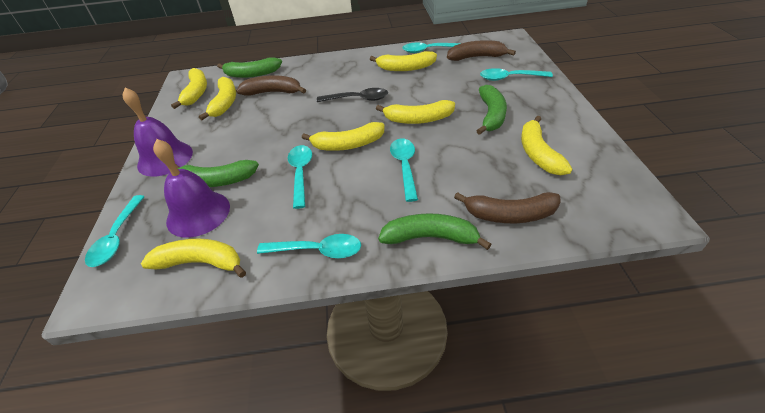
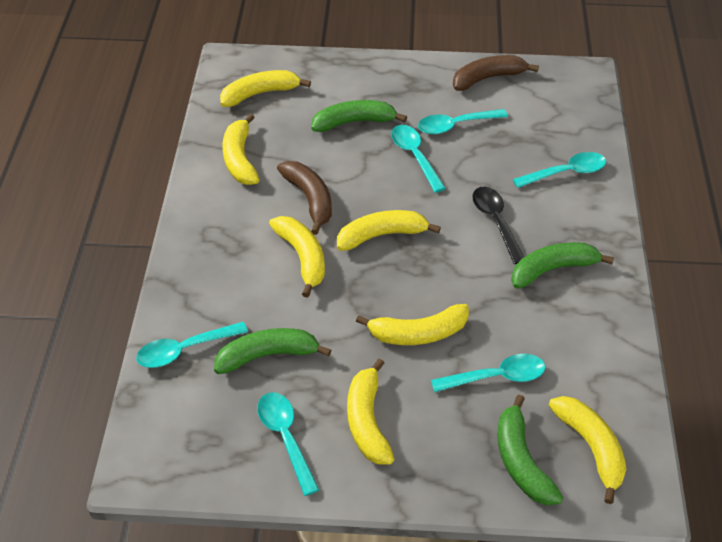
brown banana: [236,75,306,96] [447,40,516,61] [454,192,561,223] = 3 -> [277,161,332,235] [453,55,539,91] = 2
purple bell: [122,88,193,177] [153,139,230,238] = 2 -> none = 0

